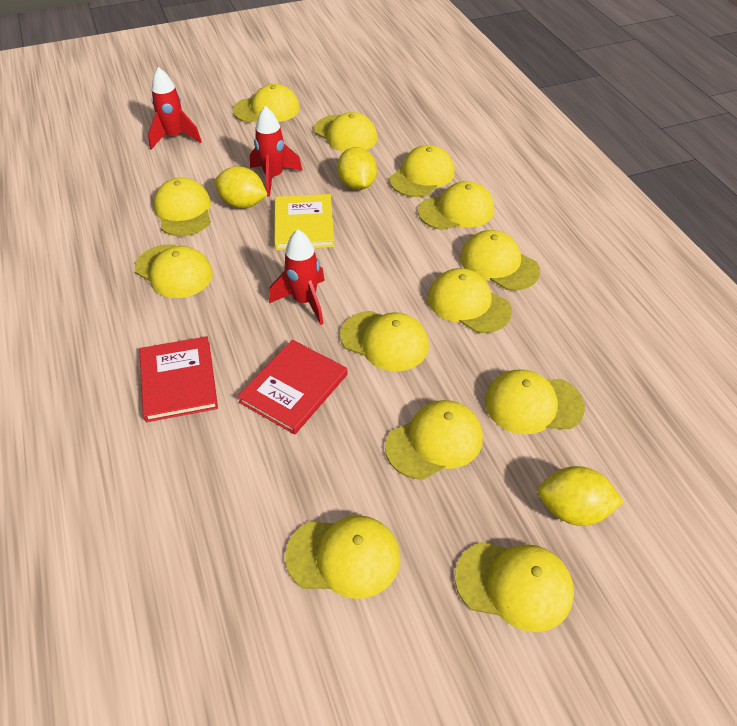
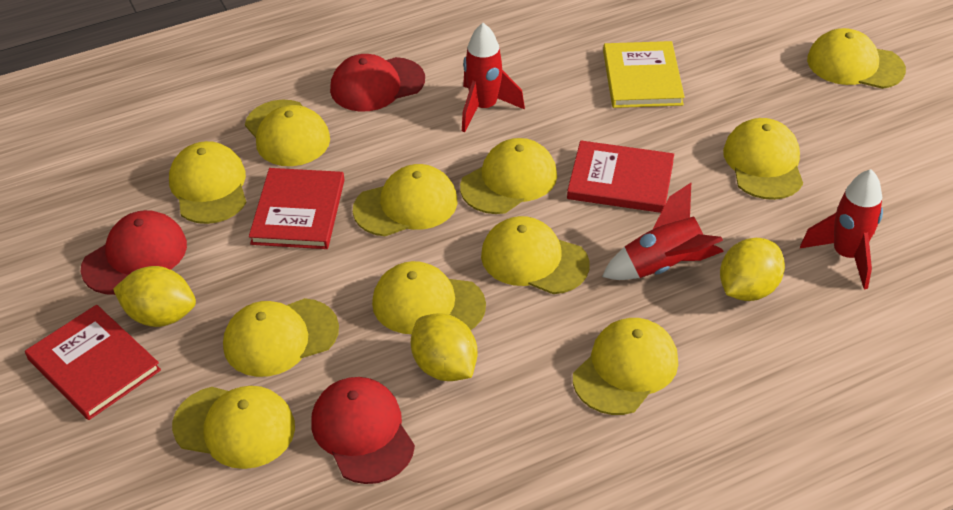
red book: [139,336,218,422] [237,340,348,435] = 2 -> [25,305,161,420] [249,168,344,249] [567,141,674,213] = 3
red cap: none = 0 -> [81,210,187,295] [311,377,415,484] [330,54,425,111] = 3
yellow cap: [135,244,213,298] [154,178,211,236] [233,84,300,123] [285,515,400,599] [314,112,378,152] [340,311,429,371] [385,400,483,480] [390,145,455,197] [418,181,494,230] [428,268,512,333] [455,542,574,632] [460,230,540,291] [485,369,585,434] = 13 -> [169,141,246,224] [172,386,295,469] [223,298,339,377] [245,100,330,166] [353,164,457,236] [372,261,486,334] [460,138,557,214] [481,216,589,294] [573,318,678,415] [723,118,803,200] [807,28,906,89] = 11

